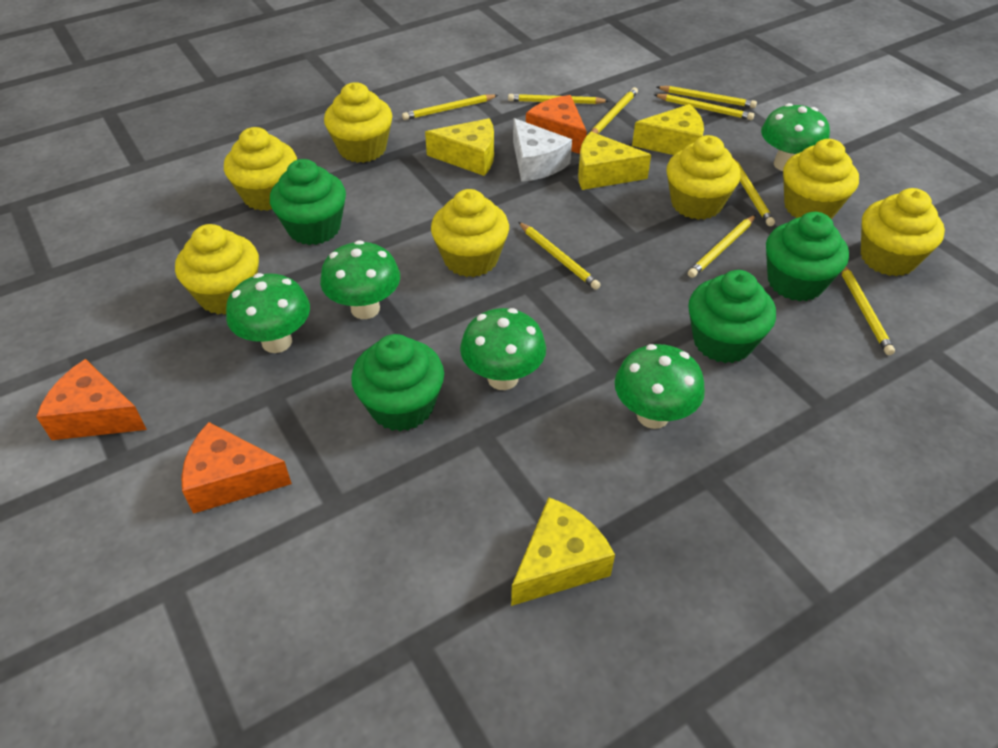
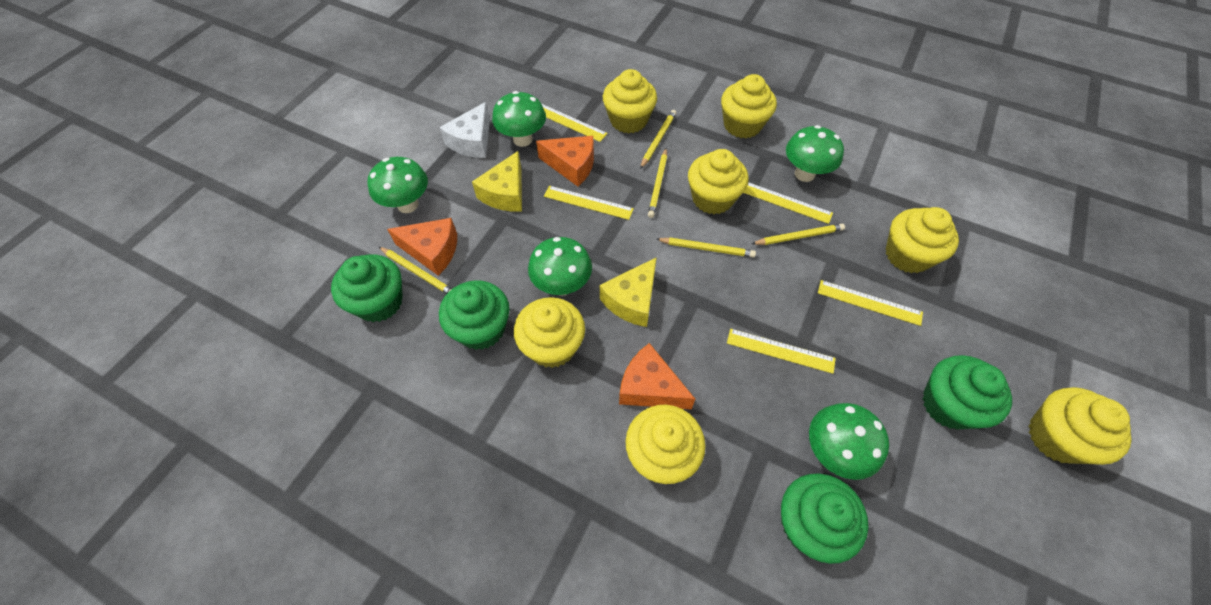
yellow cheese: [425,118,494,176] [511,497,615,606] [578,132,651,190] [632,104,704,155] = 4 -> [472,151,522,212] [600,257,657,327] = 2
yellow pencil: [402,94,498,120] [508,94,609,104] [519,222,601,290] [591,87,638,134] [654,94,754,120] [657,86,757,108] [688,215,756,278] [732,157,775,226] [841,267,895,355] = 9 -> [379,247,452,294] [640,110,676,169] [648,149,667,218] [656,238,756,258] [752,224,845,245] = 5
yellow ruler: none = 0 -> [542,104,608,142] [544,186,634,220] [727,329,836,374] [743,182,833,224] [818,280,923,326] = 5

